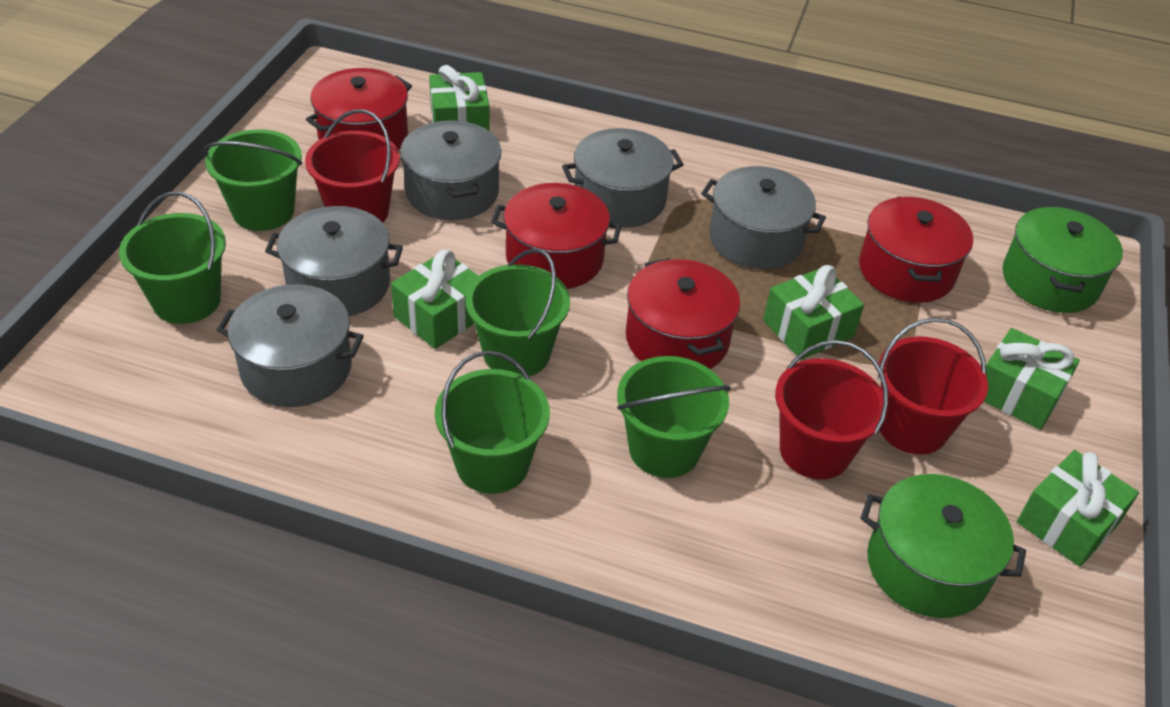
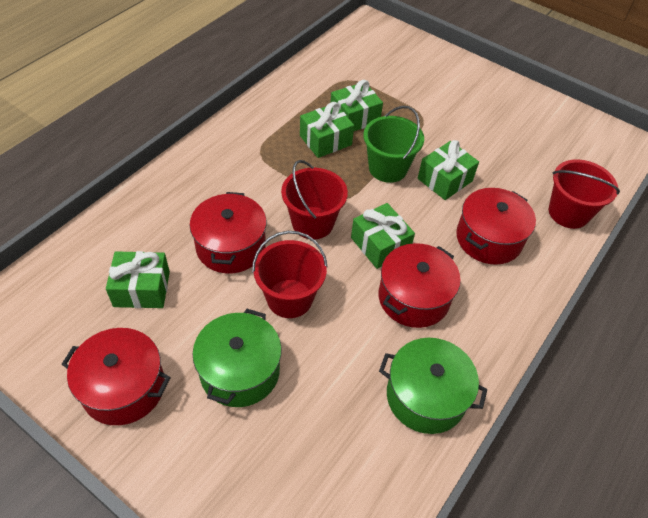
green bucket: [119,192,226,324] [203,129,302,231] [435,351,550,494] [465,248,570,376] [617,356,731,478] = 5 -> [364,106,424,183] = 1
grey pot: [217,284,364,407] [265,206,403,316] [400,120,501,220] [562,128,684,228] [701,166,826,269] = 5 -> none = 0

